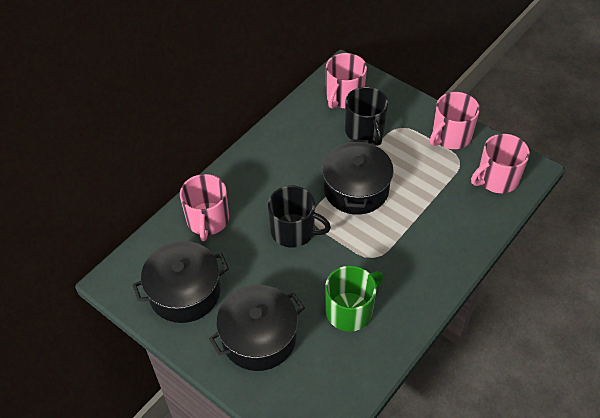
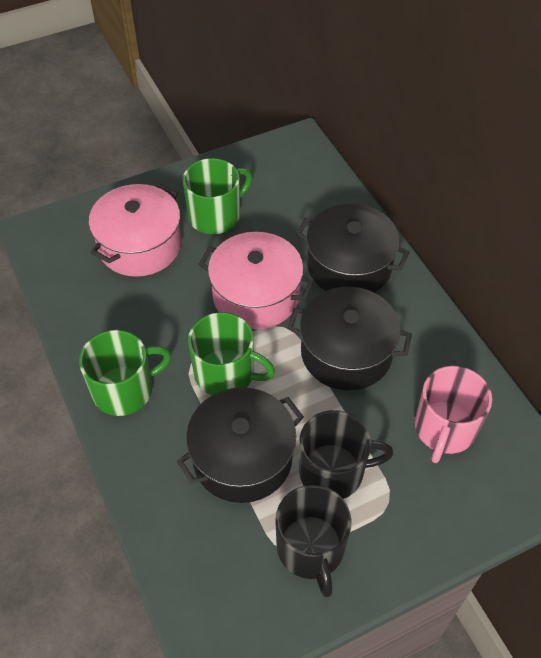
green mug: [325,266,383,332] = 1 -> [79,330,171,416] [183,158,252,234] [188,312,275,395] = 3
pink mug: [180,174,229,241] [326,53,367,109] [430,92,480,149] [471,134,530,193] = 4 -> [415,366,492,463] = 1
pink pot: none = 0 -> [89,184,181,277] [198,232,314,329] = 2

